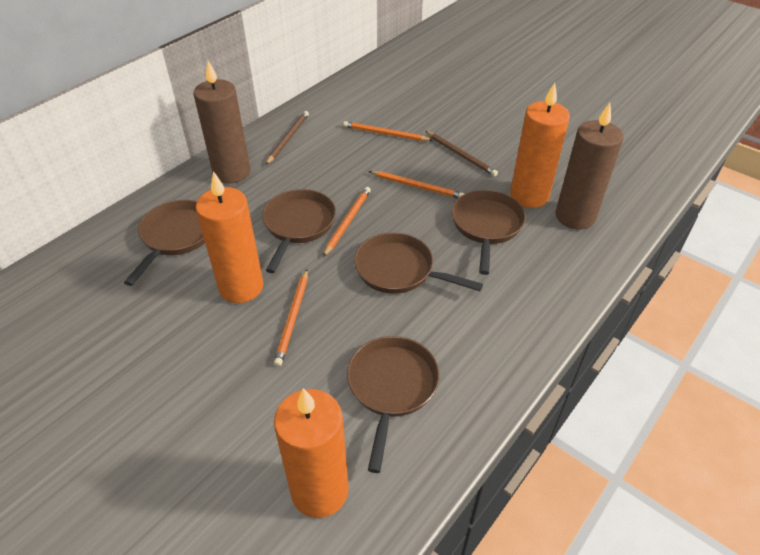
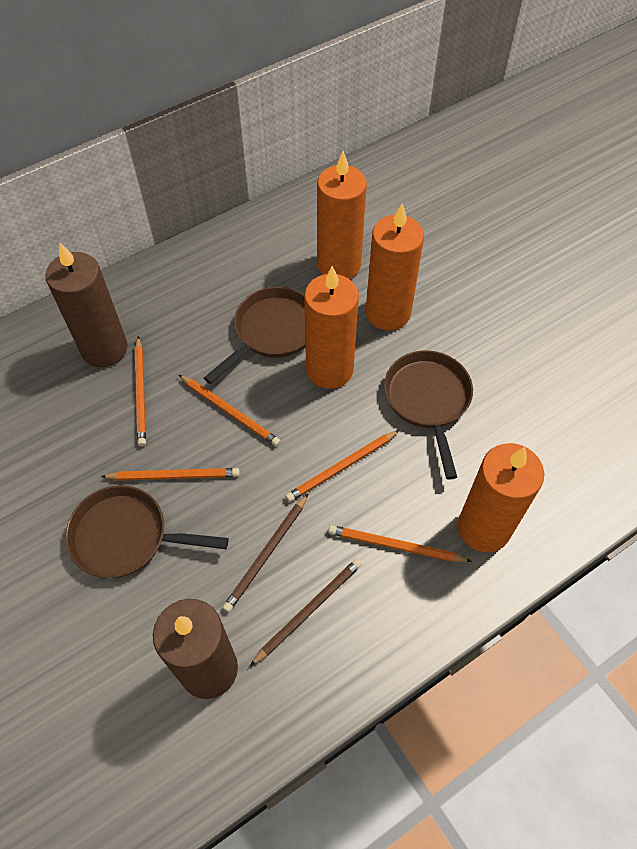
brown pan: [124,200,205,286] [262,189,336,273] [347,336,440,473] [354,232,483,294] [452,190,526,275] = 5 -> [65,485,229,578] [204,287,305,384] [384,350,473,480] = 3
orange candle: [196,171,264,303] [274,388,349,518] [510,83,570,208] = 3 -> [304,266,359,389] [317,151,367,279] [366,204,424,331] [458,443,544,552] = 4
orange pencil: [274,270,308,367] [323,187,371,257] [343,121,432,141] [368,171,464,198] = 4 -> [101,468,240,481] [135,336,146,446] [179,375,281,446] [286,430,400,502] [328,525,472,562] = 5

